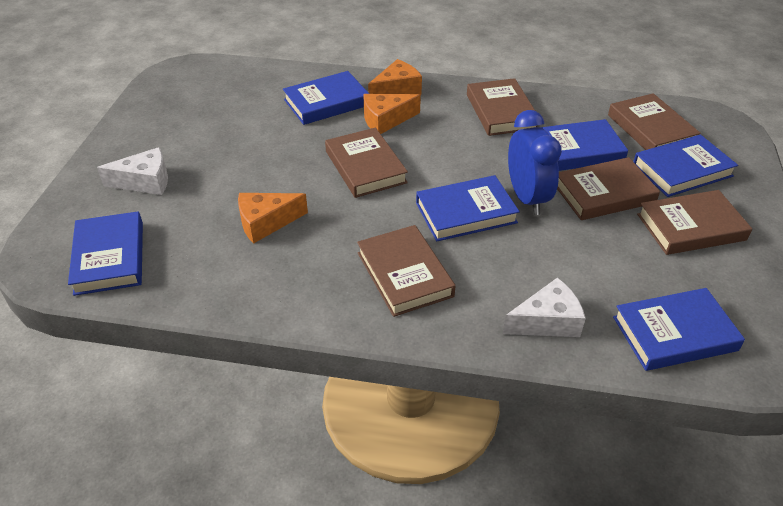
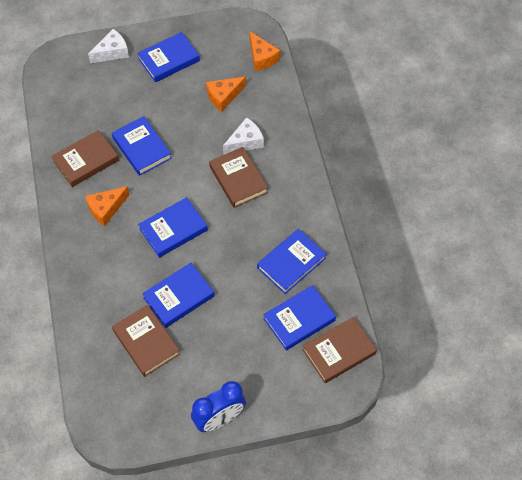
brown book: [325,128,408,198] [357,225,455,317] [467,78,537,136] [557,157,660,220] [608,93,701,150] [637,190,752,255] = 6 -> [51,130,119,187] [112,305,180,377] [209,147,268,208] [302,317,377,383] = 4

